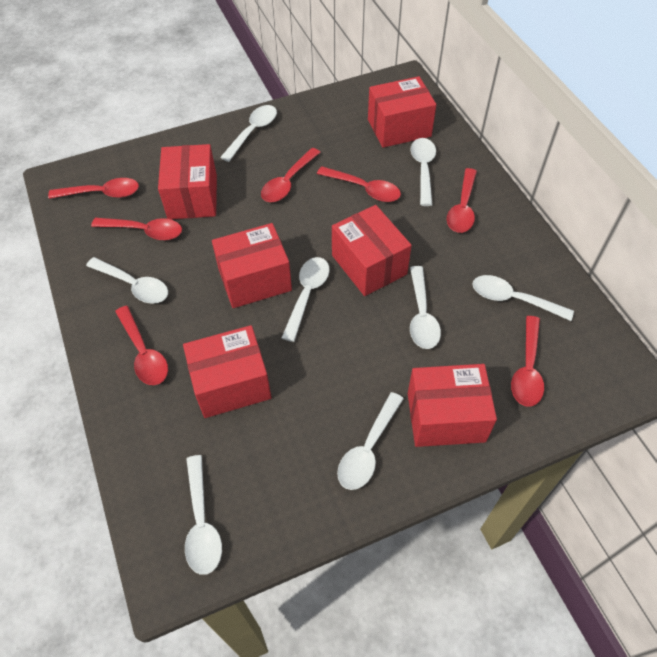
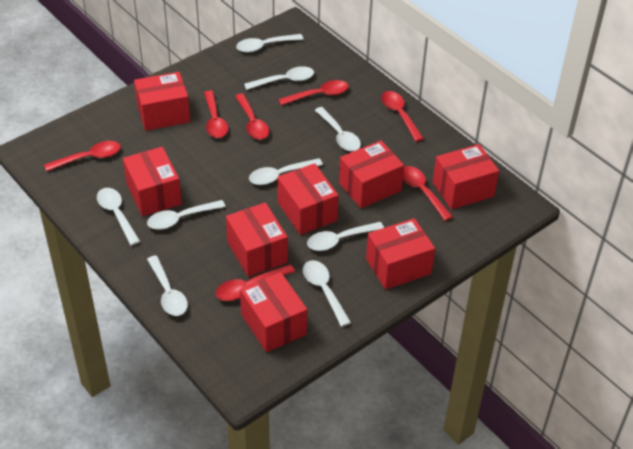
red box: [158,144,217,219] [183,325,271,418] [212,223,292,308] [332,205,412,296] [368,76,436,148] [408,364,497,447] = 6 -> [123,147,182,216] [134,72,190,131] [226,202,288,277] [240,272,307,352] [277,163,339,235] [339,140,404,208] [366,218,435,290] [433,144,499,210] = 8
white spoon: [86,257,168,304] [185,455,222,575] [220,105,277,162] [282,257,330,342] [337,392,404,490] [410,266,441,349] [411,138,436,206] [473,275,574,321] = 8 -> [97,188,140,246] [147,200,226,230] [147,255,188,316] [236,34,304,52] [244,66,314,90] [249,158,323,185] [303,260,351,327] [307,222,384,251] [315,107,361,151] = 9

